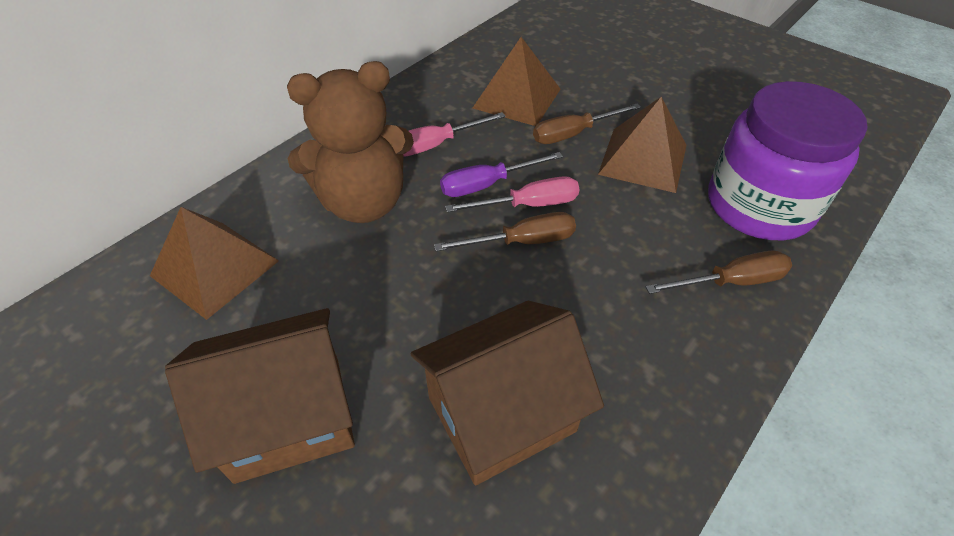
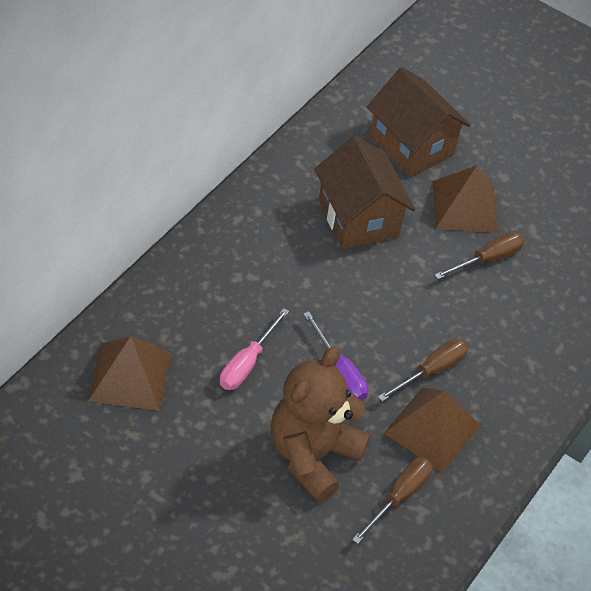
pink screwdriver: [404,112,506,157] [445,176,580,212] = 2 -> [220,308,289,390] = 1
purple jar: [708,81,868,240] = 1 -> none = 0

